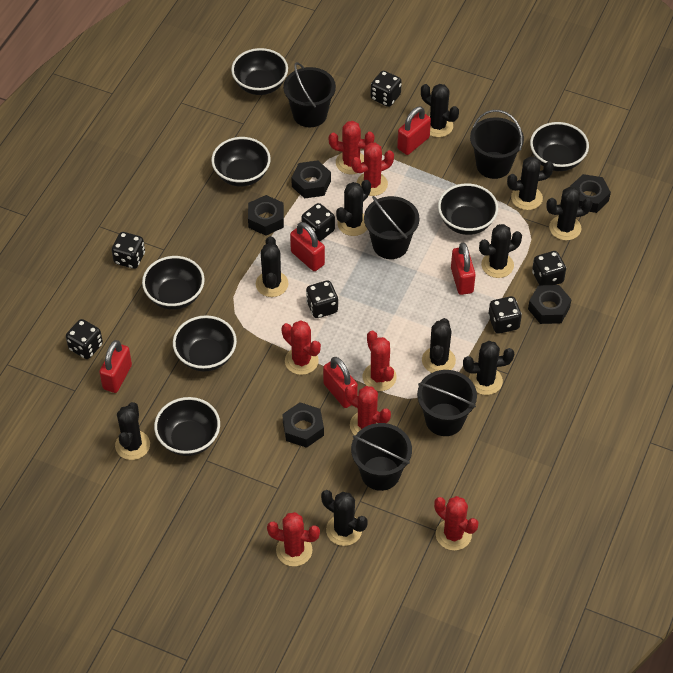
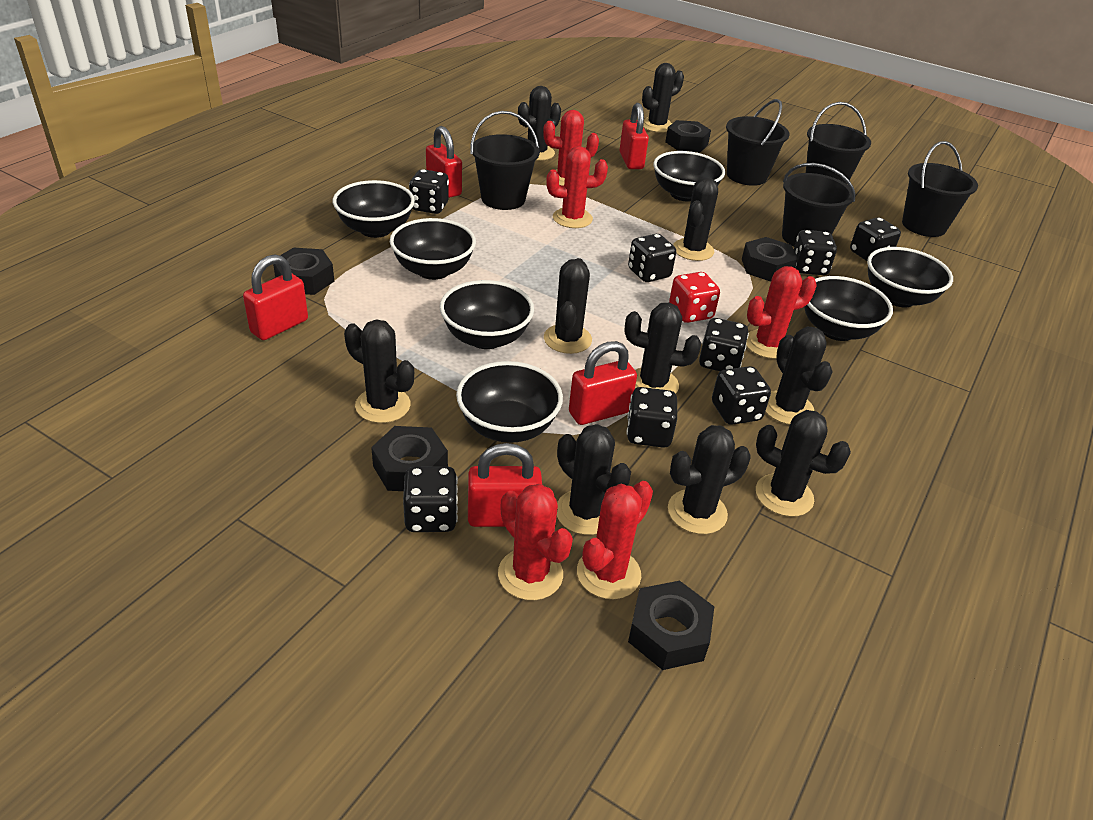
black dice: [66,319,103,359] [112,232,145,269] [302,203,335,241] [306,280,338,318] [370,71,402,107] [488,296,522,334] [532,251,566,285] = 7 -> [403,466,458,532] [409,169,449,214] [626,387,677,448] [628,234,676,282] [699,318,749,371] [712,366,771,425] [794,230,837,275] [850,217,901,261] = 8
red cactus: [267,512,320,566] [282,320,321,375] [329,121,375,174] [345,386,391,435] [351,142,394,196] [363,331,397,391] [434,496,479,551] = 7 -> [498,484,573,600] [543,110,599,185] [546,146,608,228] [577,481,653,599] [746,266,816,359] = 5
red dice: none = 0 -> [669,272,720,323] = 1

